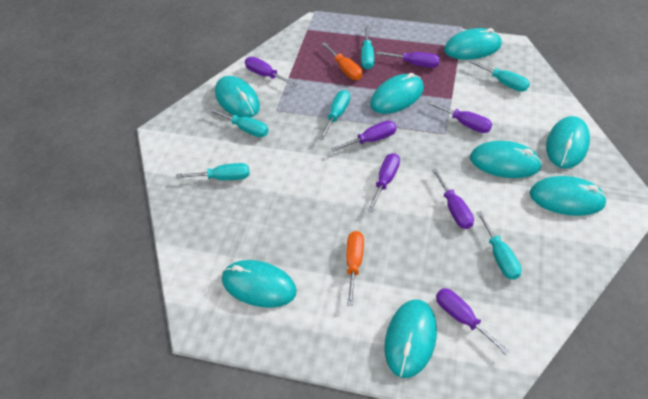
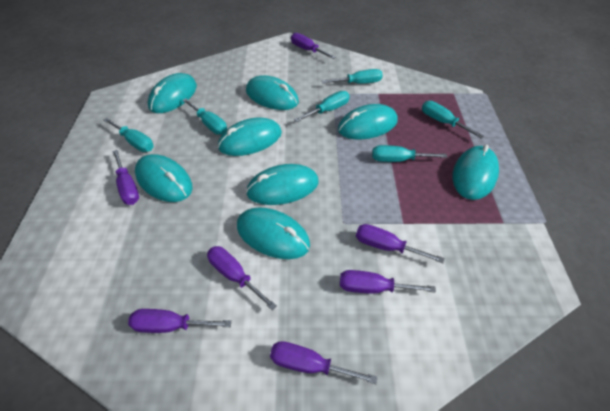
orange screwdriver: [322,42,362,80] [346,231,364,306] = 2 -> none = 0

